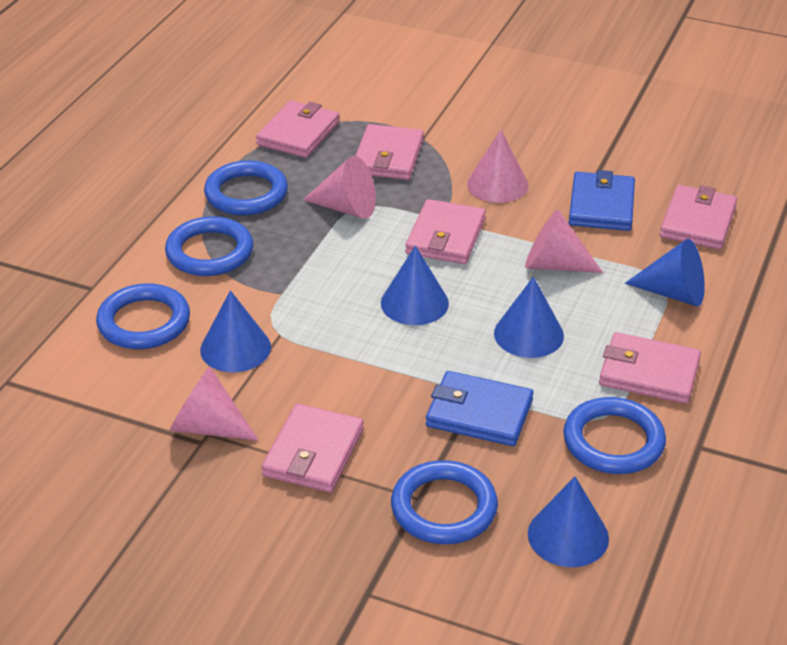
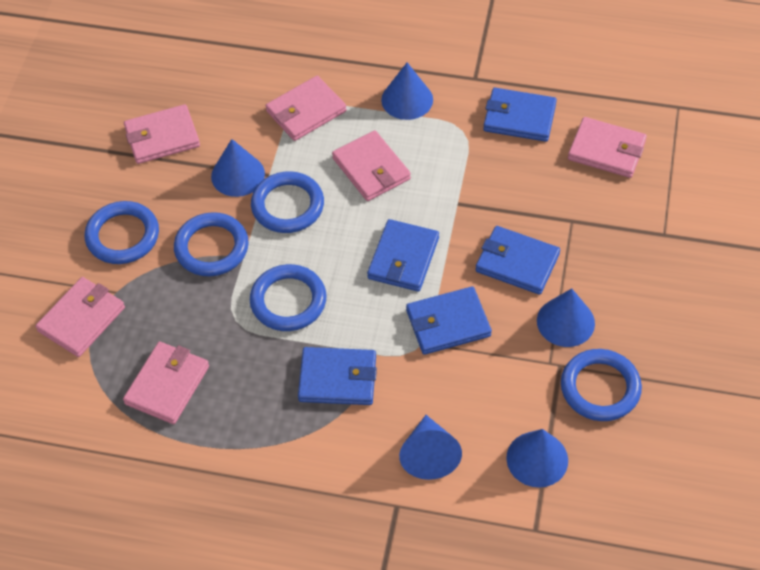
blue wallet: [426,371,533,446] [569,170,635,231] = 2 -> [298,347,377,405] [367,219,439,292] [406,286,492,355] [475,226,560,295] [483,88,557,142] = 5
pink cone: [170,367,259,441] [303,156,376,219] [467,130,529,203] [525,210,603,273] = 4 -> none = 0

